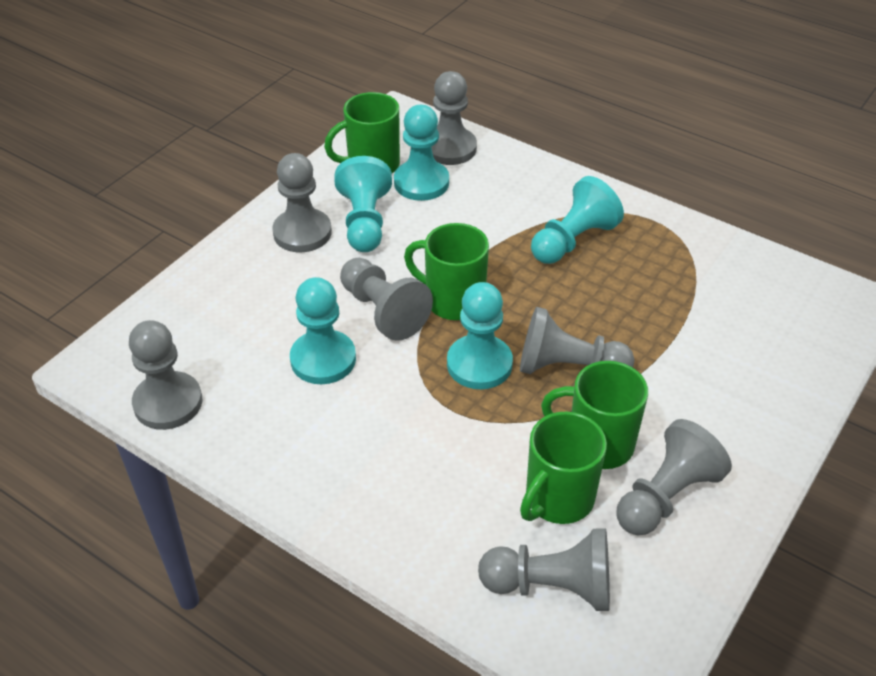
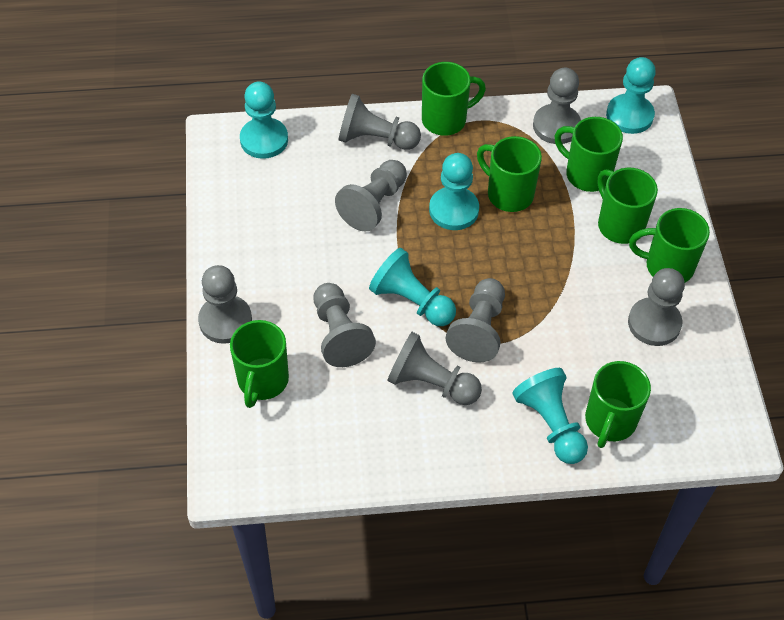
green mug: [324,92,400,173] [404,223,489,320] [520,411,607,524] [541,361,648,469] = 4 -> [230,320,289,408] [422,62,486,136] [477,136,542,212] [554,117,623,192] [585,361,651,448] [598,168,658,244] [629,208,710,283] = 7
grey pawn: [129,320,202,430] [272,153,332,252] [340,258,433,341] [431,71,477,165] [478,528,610,611] [520,307,635,374] [616,419,732,535] = 7 -> [198,265,252,344] [314,283,376,367] [335,160,407,232] [338,94,421,150] [387,332,482,405] [445,278,505,362] [533,68,581,144] [628,268,685,346] = 8

